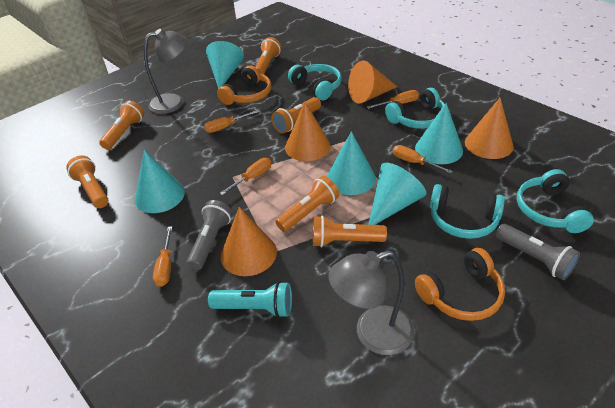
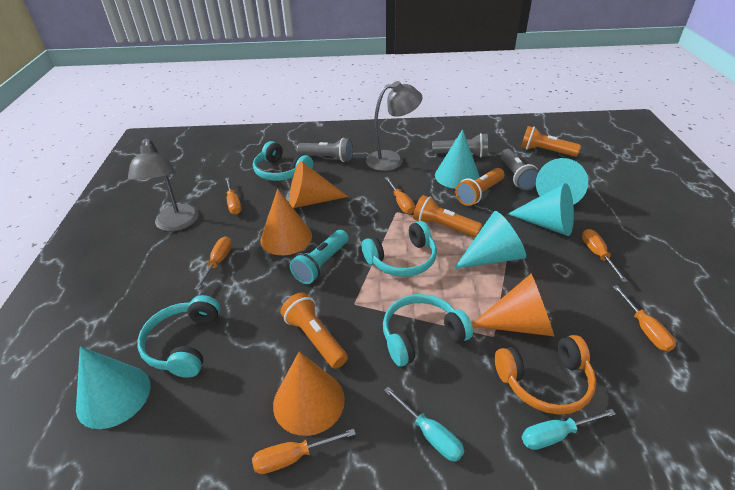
grey flashlight: [186,200,232,270] [495,224,580,280] = 2 -> [297,138,353,162] [432,133,488,158] [500,149,539,190] = 3
orange flashlight: [66,155,108,208] [99,101,144,150] [255,37,281,74] [271,97,321,133] [275,176,339,232] [313,216,387,247] = 6 -> [281,292,348,369] [413,195,482,237] [455,168,505,206] [521,126,581,157] = 4
orange headphones: [217,65,271,105] [415,248,505,321] = 2 -> [495,335,596,415] = 1
orange screwdriver: [153,226,172,287] [204,110,258,133] [220,158,271,195] [367,90,419,109] [393,145,453,174] = 5 -> [195,236,232,290] [225,177,242,215] [252,429,356,474] [384,177,415,214] [582,229,628,282] [613,285,676,352] = 6
turquoise screwdriver: none = 0 -> [384,387,464,462] [522,409,616,450] = 2

